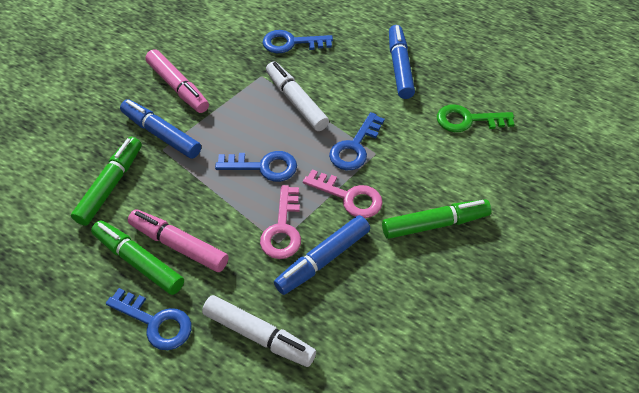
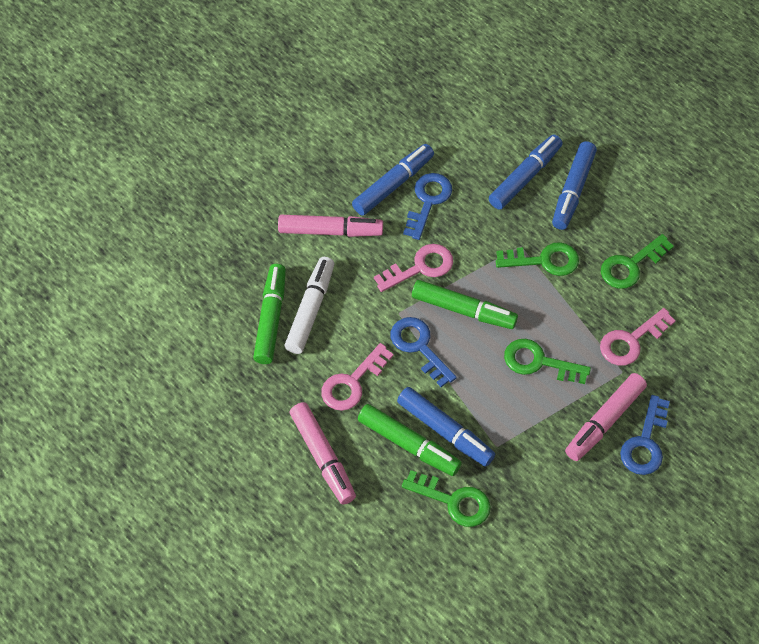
blue key: [106,288,192,350] [215,151,297,182] [263,30,333,53] [329,112,385,170] = 4 -> [391,317,457,387] [403,173,452,240] [620,395,670,475] = 3
blue marker: [120,99,201,159] [274,215,370,295] [389,25,415,99] = 3 -> [352,144,434,216] [397,387,495,467] [489,134,563,210] [552,141,597,230] = 4
green key: [437,104,515,132] = 1 -> [402,470,491,527] [496,242,579,276] [504,339,591,384] [601,234,674,289] = 4
pink key: [260,185,301,259] [303,169,383,218] = 2 -> [321,343,394,411] [374,244,453,292] [600,308,676,366] = 3
pink marker: [128,209,229,272] [145,49,209,113] = 2 -> [278,215,383,237] [290,402,356,505] [565,373,647,461] = 3
white marker: [202,295,316,367] [266,61,329,131] = 2 -> [285,257,334,354] = 1

